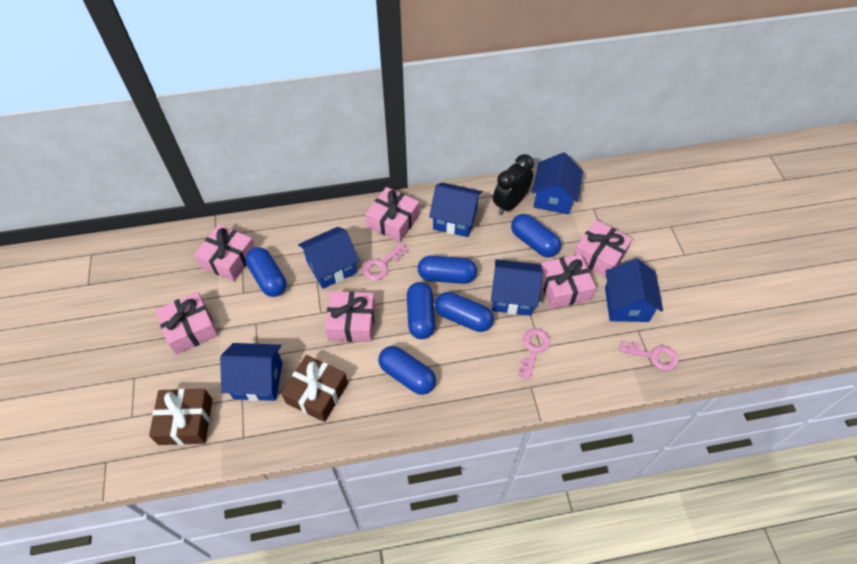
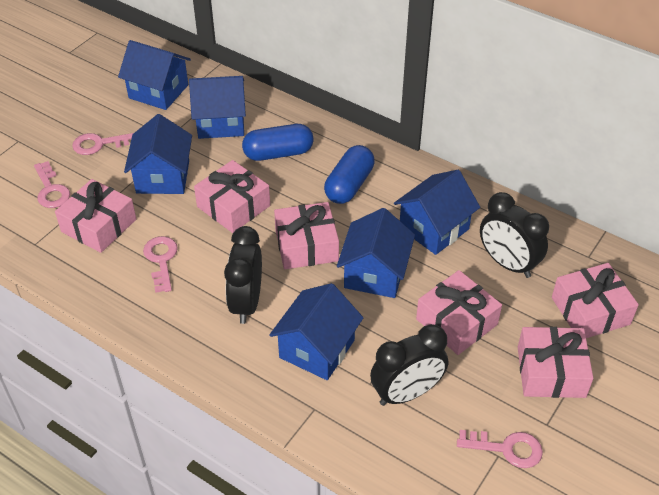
black clock: [493,154,534,215] = 1 -> [224,226,262,324] [370,324,448,406] [480,192,549,278] = 3
blue capsule: [245,247,287,297] [378,346,436,395] [407,282,435,339] [418,256,477,284] [435,292,494,332] [511,214,561,258] = 6 -> [242,124,314,161] [324,145,375,204] = 2
brown gift: [149,389,212,445] [281,355,348,422] = 2 -> none = 0
pink key: [363,243,409,280] [518,328,550,380] [619,340,679,371] = 3 -> [34,161,70,208] [72,133,134,155] [143,236,178,293] [457,430,543,468] = 4

